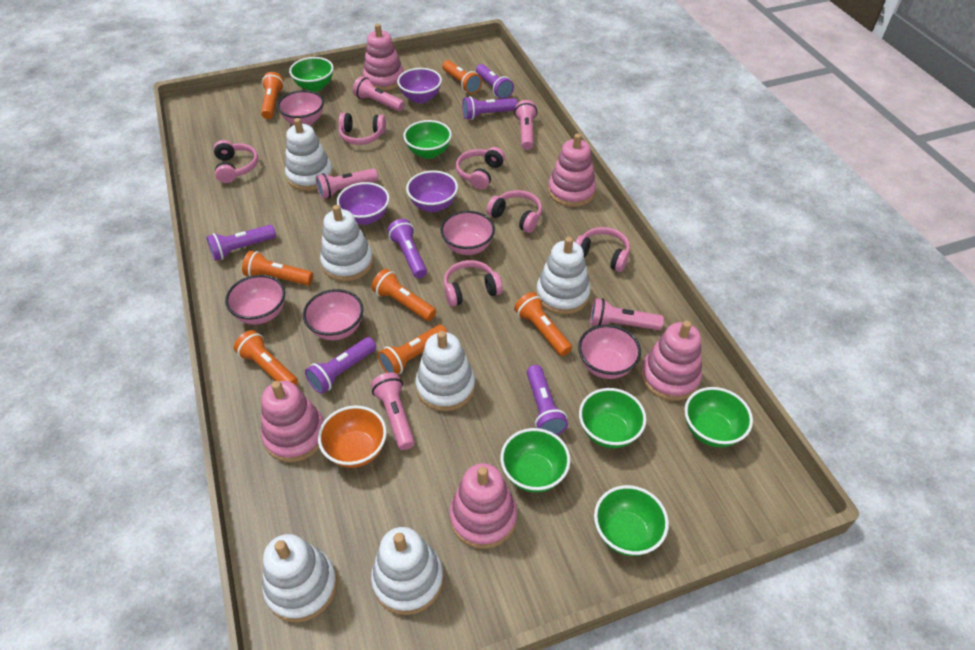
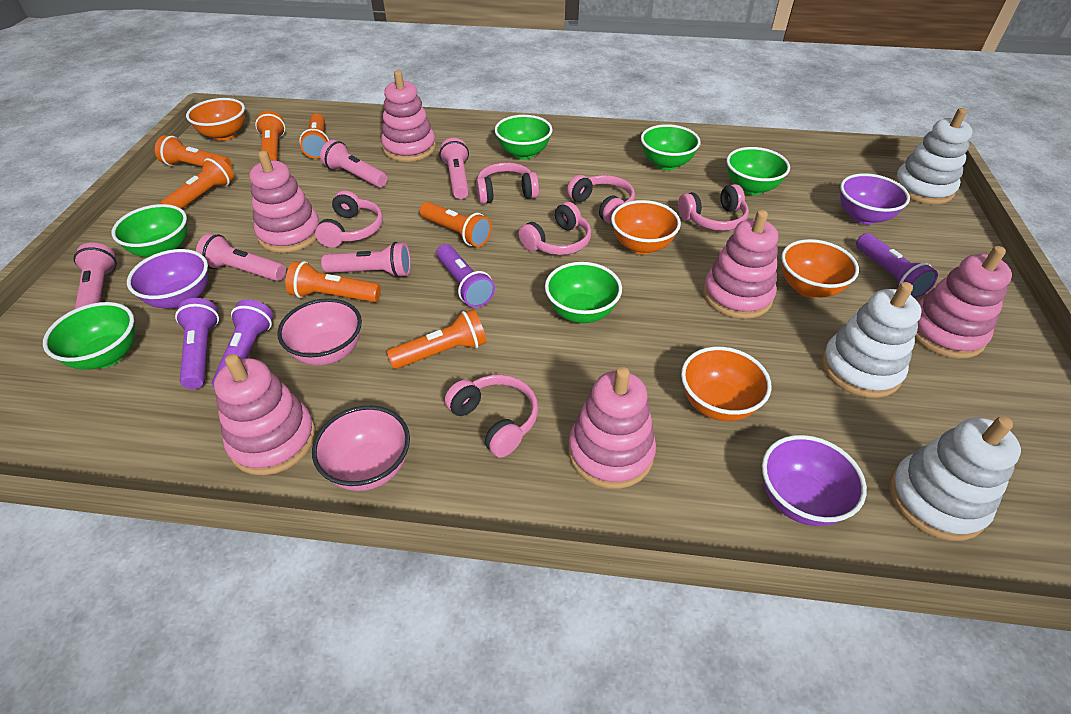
orange bowl: [318,406,387,468] = 1 -> [186,98,245,141] [611,200,681,254] [681,347,772,421] [781,239,859,298] = 4
pink bowl: [225,275,285,325] [277,90,324,126] [303,289,363,340] [440,211,495,255] [578,325,641,379] = 5 -> [277,298,362,365] [312,406,410,491] = 2
pink stacking toy: [261,381,324,462] [363,24,404,91] [449,463,517,549] [548,133,596,207] [641,321,702,401] = 5 -> [214,354,316,475] [249,151,320,253] [381,71,436,162] [568,367,656,489] [703,210,778,319] [915,246,1012,359] = 6
purple flashlight: [206,225,276,261] [305,337,376,394] [387,219,427,278] [462,96,518,120] [476,64,514,99] [527,365,568,435] = 6 -> [175,298,219,389] [212,299,273,387] [436,244,495,307] [856,233,938,298] = 4
white stacking toy: [262,534,337,623] [285,118,333,191] [320,205,373,281] [371,527,443,615] [416,331,475,411] [536,237,591,315] = 6 -> [822,282,921,398] [889,416,1021,541] [894,108,973,204] = 3

